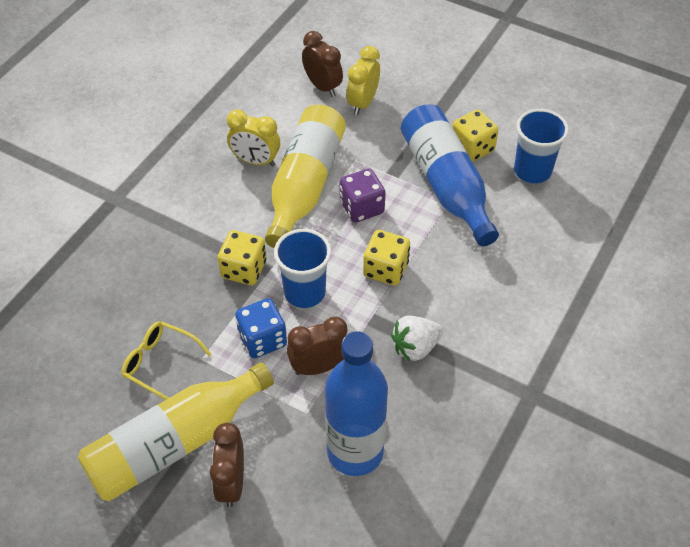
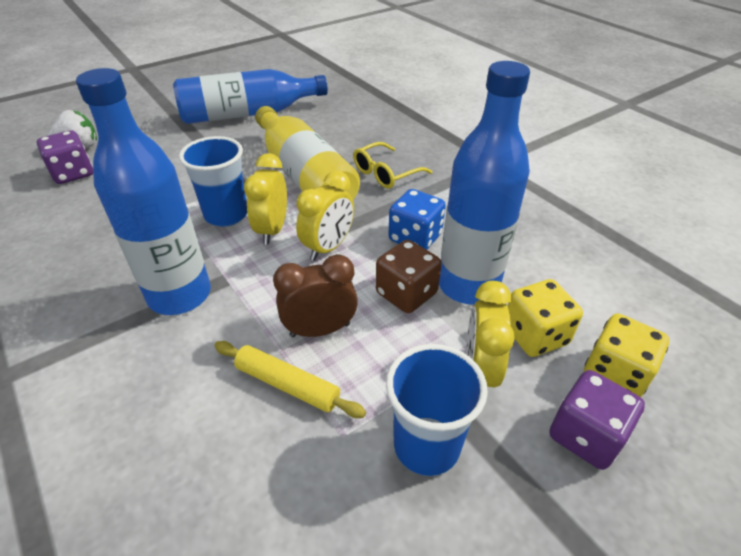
blue bottle: [325,331,388,476] [401,104,499,246] = 2 -> [76,68,211,315] [173,69,328,124] [439,61,530,305] = 3
brown clock: [210,423,244,508] [287,317,348,375] [302,31,343,97] = 3 -> [273,254,358,337] = 1
brown dice: none = 0 -> [376,240,442,313] = 1
purple dice: [340,169,386,223] = 1 -> [37,130,93,184] [549,370,645,470] = 2
yellow bottle: [78,362,274,501] [265,105,346,248] = 2 -> [255,106,360,200] = 1
yellow clock: [227,109,280,166] [347,46,380,115] = 2 -> [244,153,287,244] [296,171,354,261] [466,281,515,387] = 3
yellow dice: [218,230,266,285] [363,230,410,286] [452,110,499,162] = 3 -> [508,279,583,357] [584,313,669,397] = 2
yellow rolling pin: none = 0 -> [214,341,366,418] = 1

